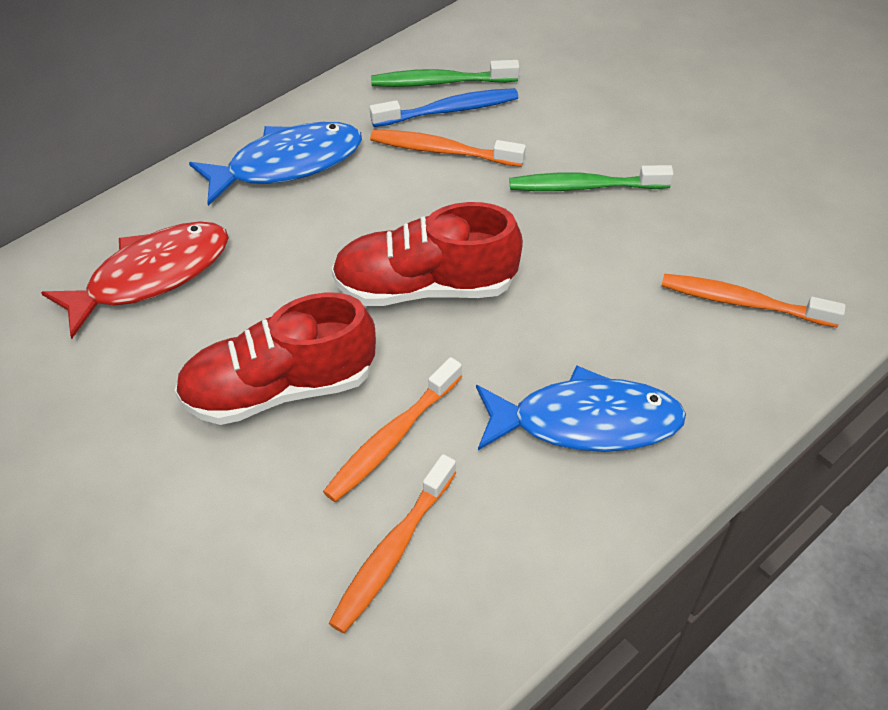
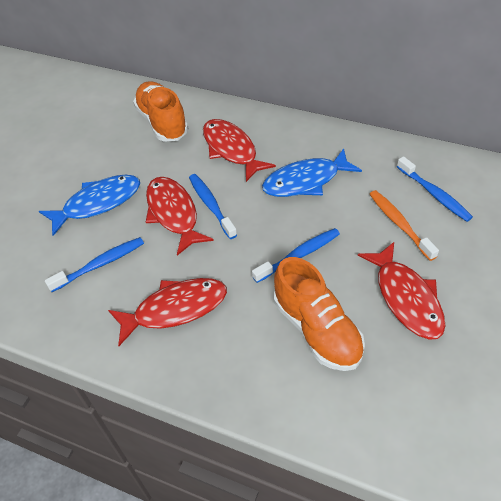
blue toothbrush: [369,88,518,127] = 1 -> [45,237,144,292] [189,174,237,239] [252,228,340,283] [397,156,473,222] = 4
green toothbrush: [371,60,520,87] [510,165,674,191] = 2 -> none = 0
orange shoe: none = 0 -> [133,81,188,142] [274,257,365,371] = 2
orange toothbrush: [323,357,462,502] [329,454,456,633] [370,129,526,167] [662,274,845,327] = 4 -> [370,190,439,261] = 1
red fish: [41,221,229,339] = 1 -> [108,278,227,346] [146,177,214,256] [203,119,276,182] [358,242,445,340] = 4
red shoe: [175,293,376,425] [331,202,523,306] = 2 -> none = 0

